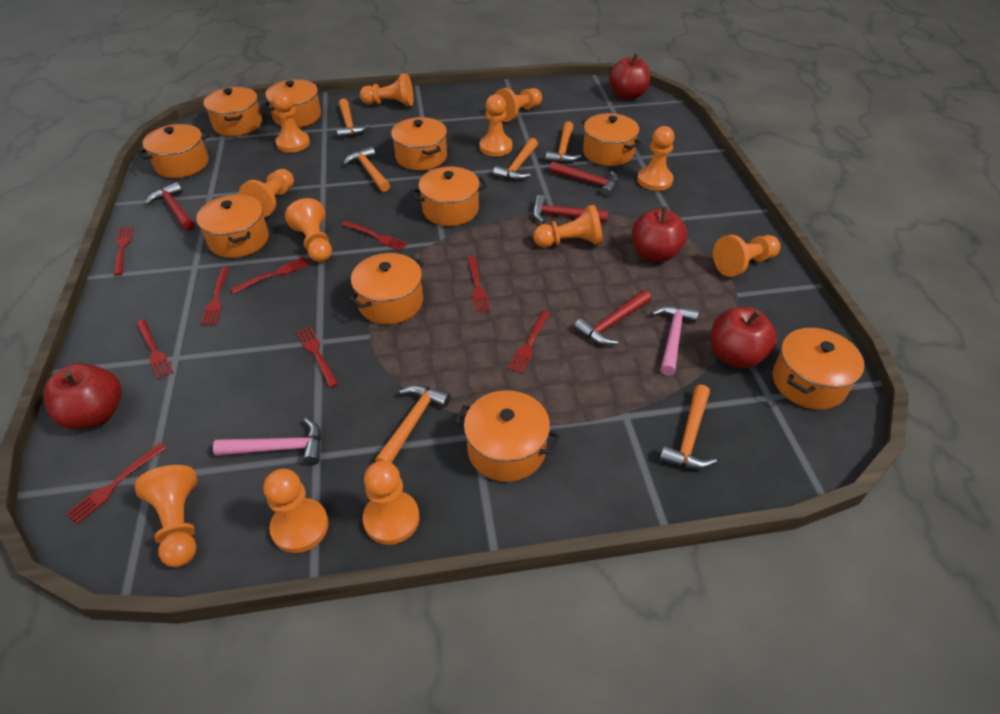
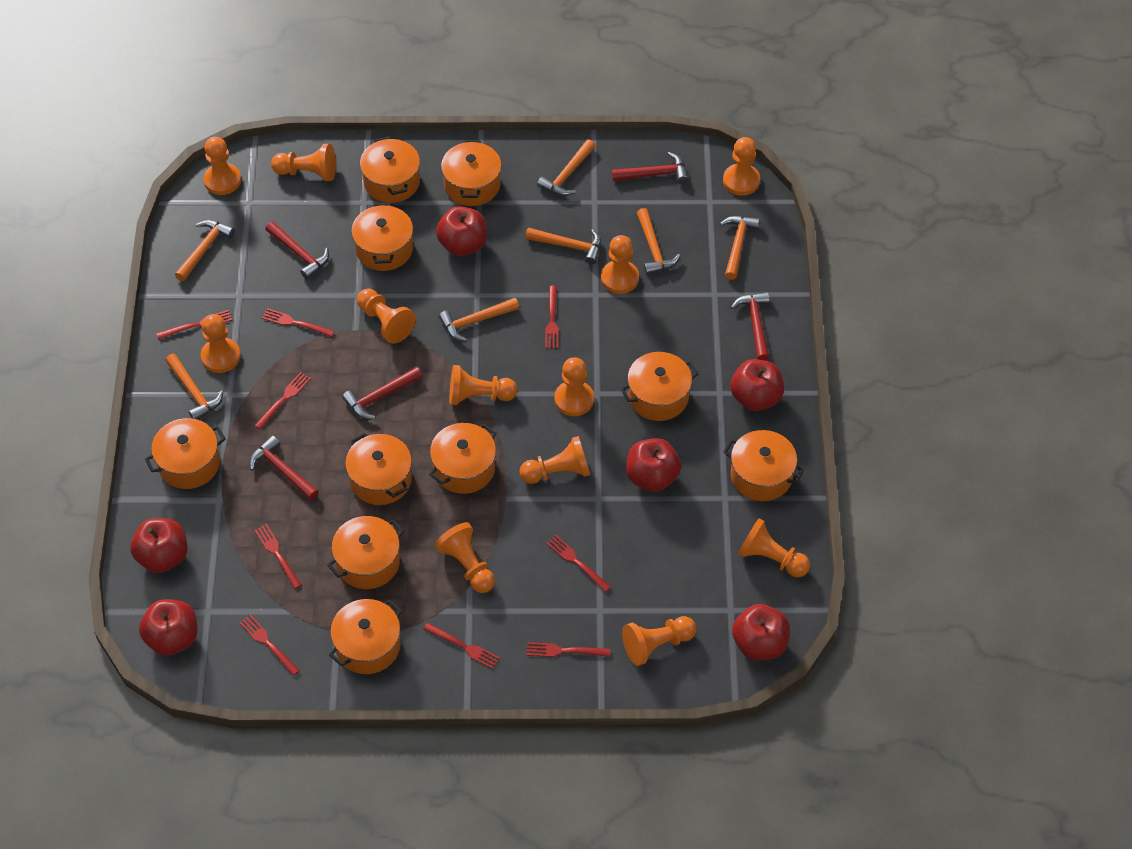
orange hammer: [336,98,369,139] [344,146,390,192] [375,385,451,463] [493,138,538,180] [546,121,582,163] [659,385,717,469] = 6 -> [165,354,223,420] [175,220,235,281] [439,298,519,342] [525,228,601,265] [537,139,595,196] [637,208,680,275] [720,216,760,280] = 7
pink hammer: [213,418,321,465] [652,305,699,376] = 2 -> none = 0
red apple: [43,363,122,430] [609,54,650,100] [632,207,687,262] [711,307,777,368] = 4 -> [130,518,188,573] [139,599,197,656] [436,206,487,256] [626,438,681,492] [730,359,784,411] [732,604,790,661] = 6
red hammer: [145,182,195,231] [533,195,608,223] [549,161,619,197] [574,290,651,346] = 4 -> [249,435,319,500] [265,221,329,279] [342,367,422,419] [611,152,688,184] [731,292,770,361] = 5

